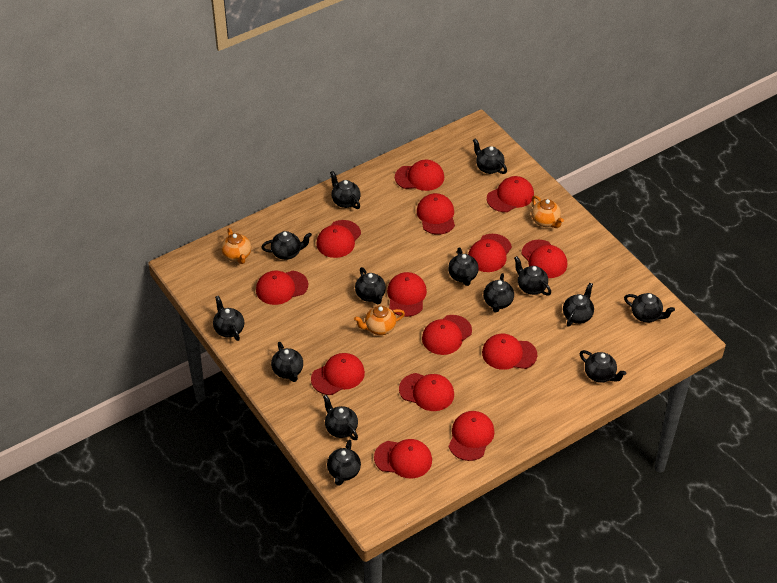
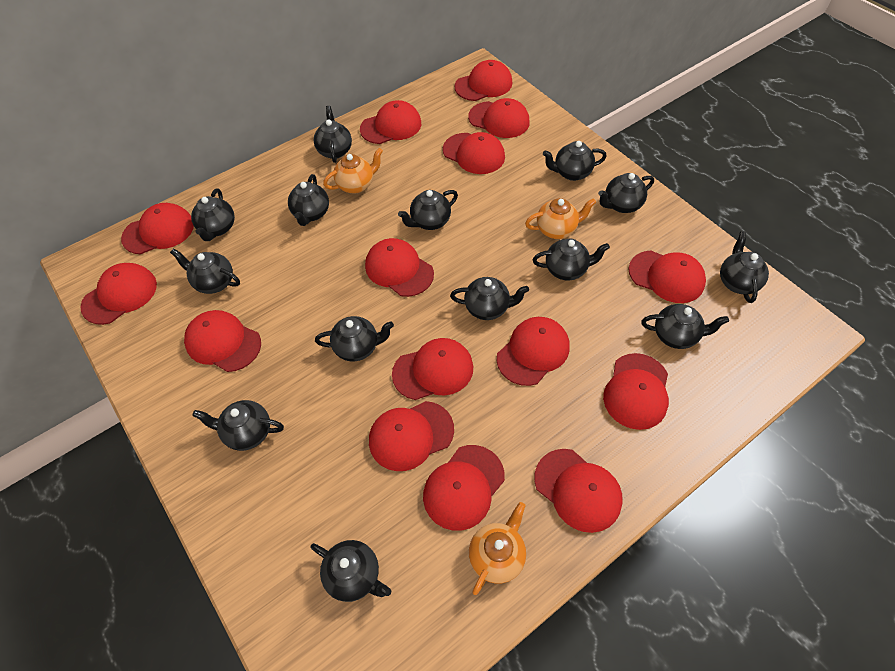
red cap: [256,271,308,305] [311,353,365,395] [316,220,361,258] [374,439,432,478] [387,272,427,317] [395,159,444,191] [399,373,454,411] [417,193,455,235] [422,315,472,355] [449,411,495,461] [468,234,512,272] [482,334,537,370] [487,176,534,212] [522,240,567,278] = 14 -> [80,263,157,325] [121,203,194,254] [184,310,261,372] [360,100,421,144] [365,238,434,297] [369,401,454,471] [392,338,473,400] [423,445,505,531] [443,132,505,174] [454,60,512,101] [468,98,530,138] [497,317,570,386] [534,449,623,533] [603,353,669,430] [628,250,706,303] = 15

